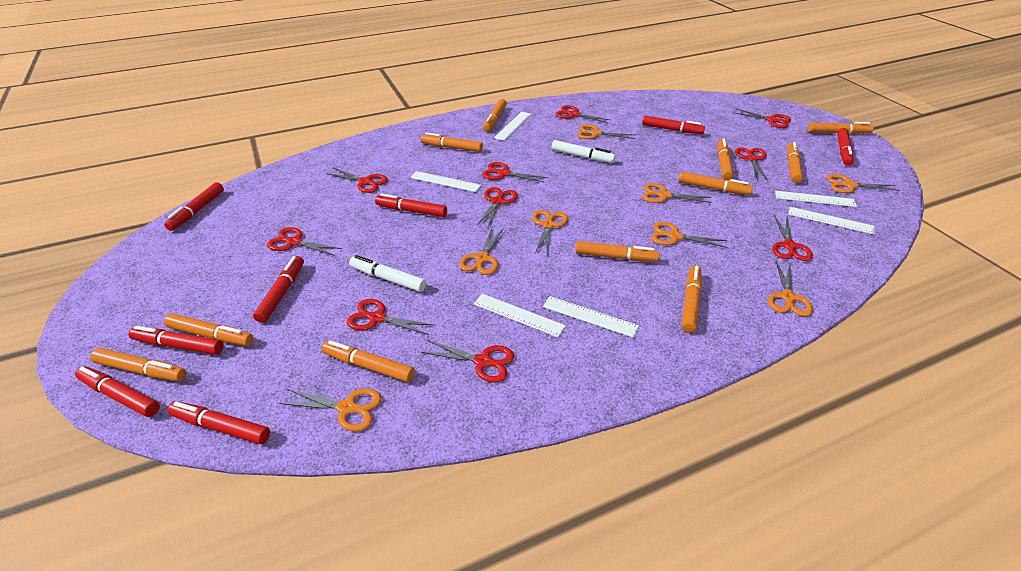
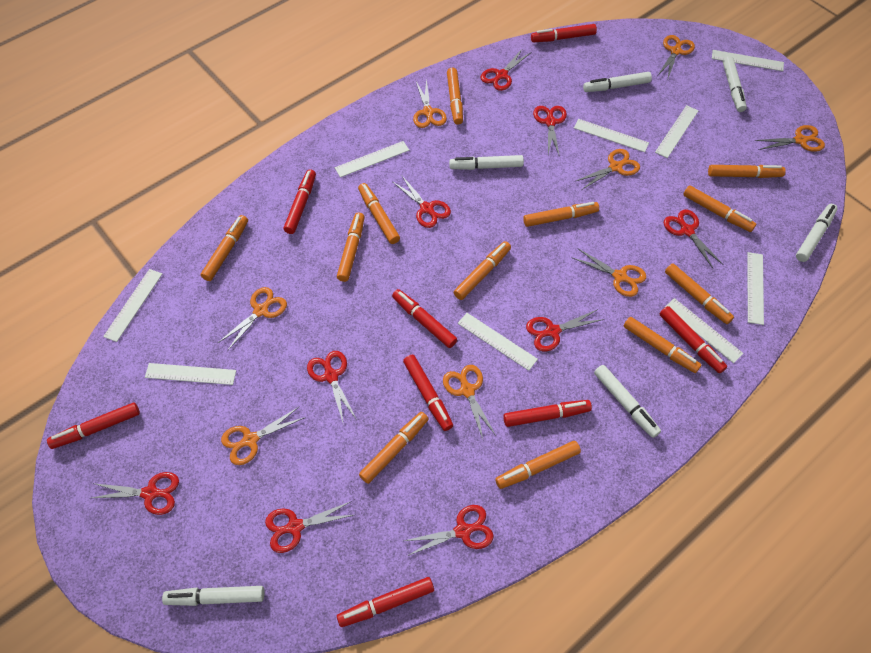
orange marker: [90,348,186,381] [164,313,253,346] [322,340,415,382] [421,132,483,152] [483,99,507,132] [575,241,659,262] [678,172,753,195] [682,265,702,333] [717,139,734,180] [787,142,803,183] [808,122,874,134] = 11 -> [201,215,248,281] [337,213,365,282] [358,183,400,244] [359,412,429,484] [447,68,463,125] [454,241,511,300] [495,441,581,489] [523,202,599,227] [623,317,701,373] [665,263,734,324] [683,185,756,232] [708,165,786,178] = 12
red scissors: [267,227,342,256] [326,168,388,193] [347,299,434,335] [421,340,514,383] [476,187,518,228] [482,162,548,183] [556,105,610,123] [732,108,791,128] [735,147,768,181] [772,215,813,261] = 10 -> [92,472,179,515] [265,501,354,553] [307,351,357,425] [393,176,451,228] [404,505,494,556] [481,48,530,91] [526,309,604,352] [533,106,567,157] [664,209,723,268] = 9
white marker: [349,255,426,292] [552,140,616,163] = 2 -> [162,586,265,606] [449,155,524,170] [583,72,652,92] [594,365,661,438] [723,56,747,112] [796,204,838,262] = 6
white ruler: [410,171,481,192] [474,294,566,337] [494,112,531,141] [543,296,639,338] [775,191,857,207] [789,207,875,234] = 6 -> [103,269,162,342] [145,363,236,385] [335,141,409,177] [458,313,538,371] [574,119,649,152] [655,105,699,158] [665,298,743,363] [712,50,784,71] [748,252,764,325] = 9

